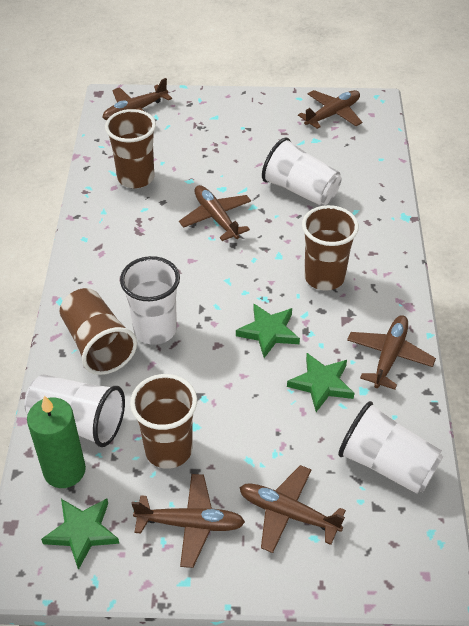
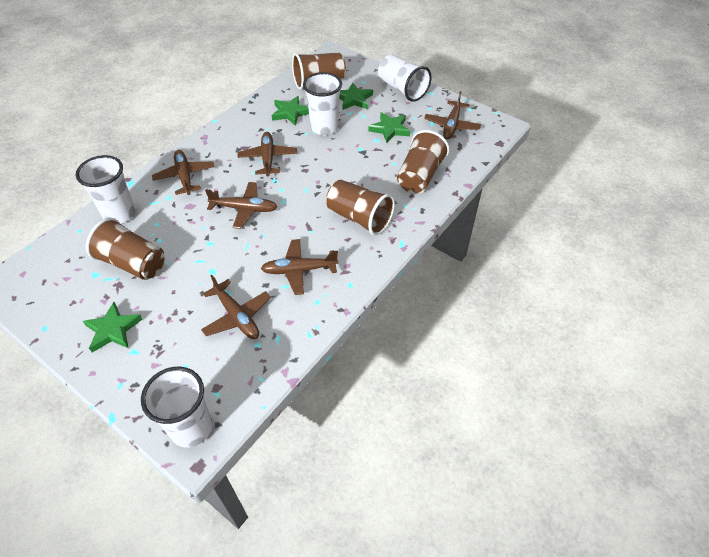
green candle: [27,395,86,488] = 1 -> none = 0
green star: [41,498,119,570] [236,304,300,358] [287,353,354,412] = 3 -> [83,302,142,353] [272,96,309,126] [339,82,373,110] [368,112,410,143] = 4

